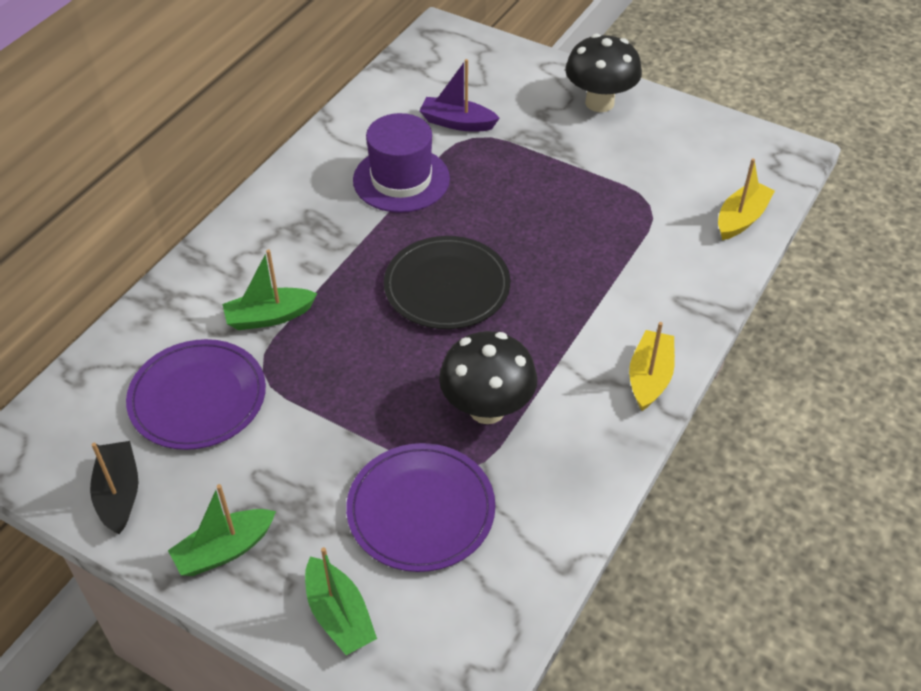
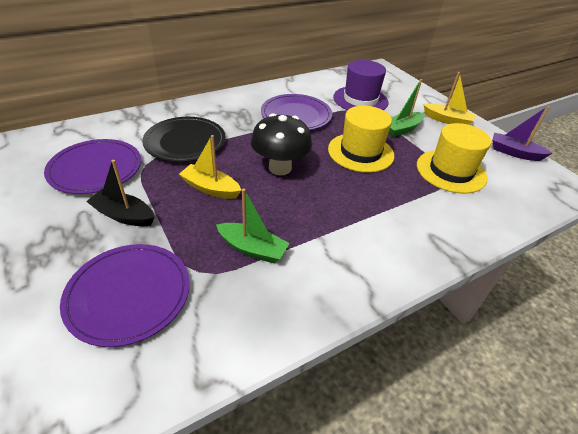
black mushroom: [439,331,537,424] [565,34,642,112] = 2 -> [251,113,312,175] = 1
green boat: [168,484,276,576] [222,249,318,330] [305,547,377,655] = 3 -> [216,189,290,263] [388,79,425,137] = 2
purple plate: [126,339,266,450] [346,443,495,572] = 2 -> [44,139,141,194] [60,244,190,347] [261,94,332,130] = 3
yellow hat: none = 0 -> [328,106,394,173] [417,123,491,194] = 2

